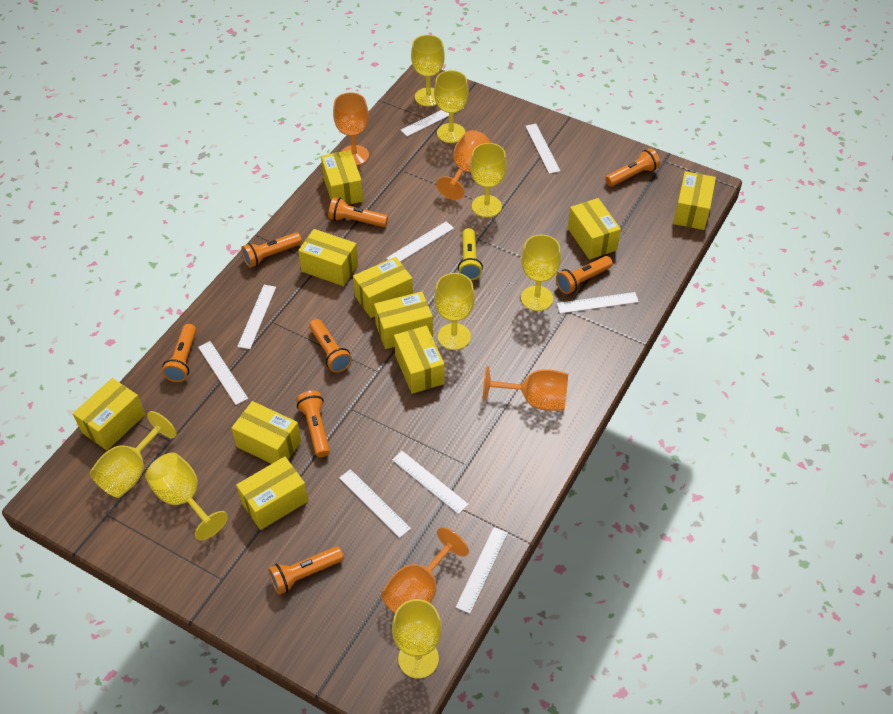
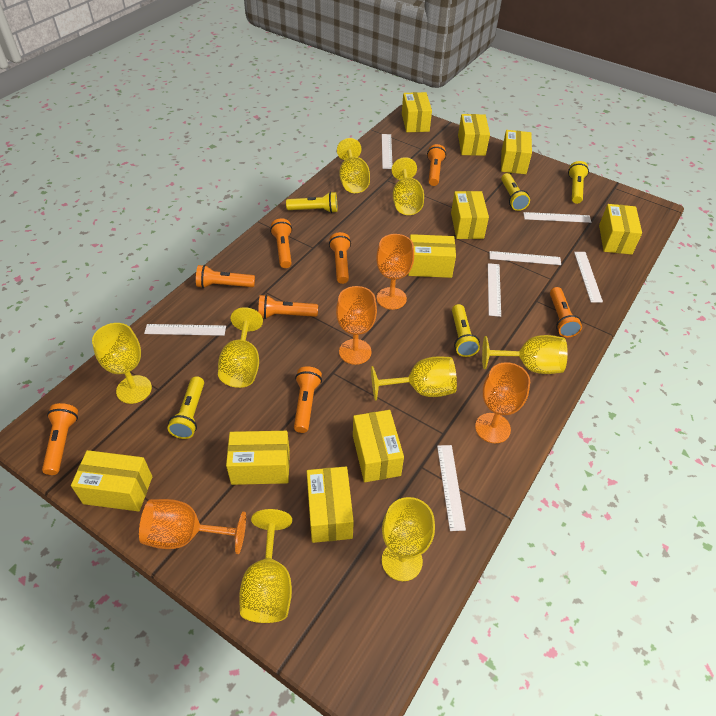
white ruler: [198,341,248,405] [237,285,276,349] [339,469,411,538] [386,221,454,262] [392,451,469,514] [401,108,464,137] [456,527,508,614] [526,124,560,174] [557,292,639,314] = 9 -> [144,324,226,336] [382,134,392,169] [437,445,466,531] [488,263,501,317] [489,251,561,265] [523,212,591,223] [574,252,603,303] = 7
yellow flashlight: [458,228,483,280] = 1 -> [167,376,204,439] [286,192,337,213] [452,304,480,357] [501,173,530,211] [568,161,589,204] = 5

